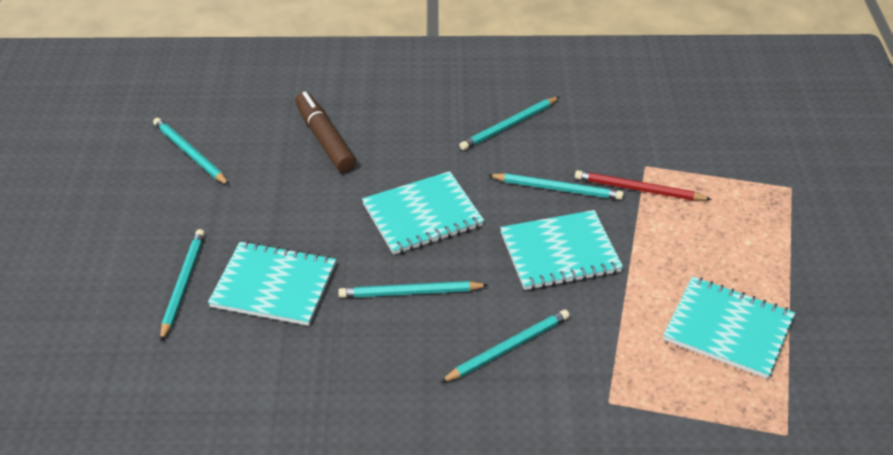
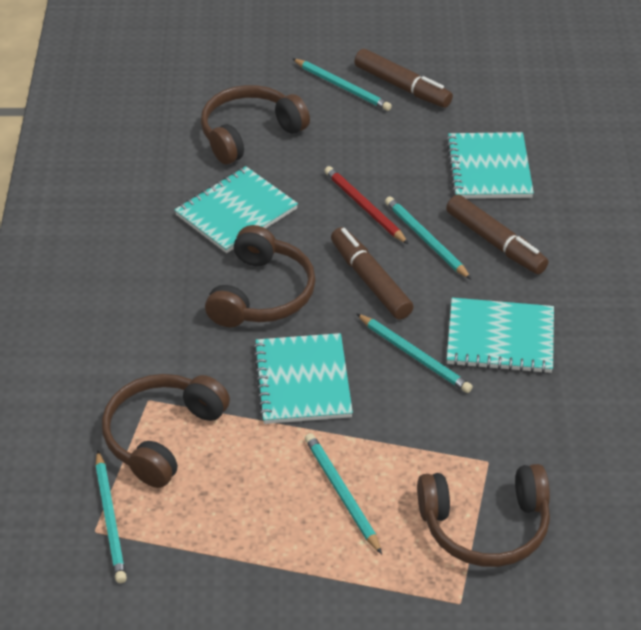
brown headphones: none = 0 -> [102,374,230,488] [201,85,310,164] [205,225,316,327] [417,464,550,567] = 4
brown marker: [295,91,356,173] = 1 -> [331,227,413,320] [354,49,453,108] [446,195,548,274] = 3
turquoise pencil: [153,118,229,185] [160,229,205,342] [338,281,488,298] [440,310,570,383] [459,97,560,150] [488,173,624,200] = 6 -> [95,450,127,583] [292,58,392,111] [305,433,382,554] [356,313,473,393] [385,197,471,279] = 5

